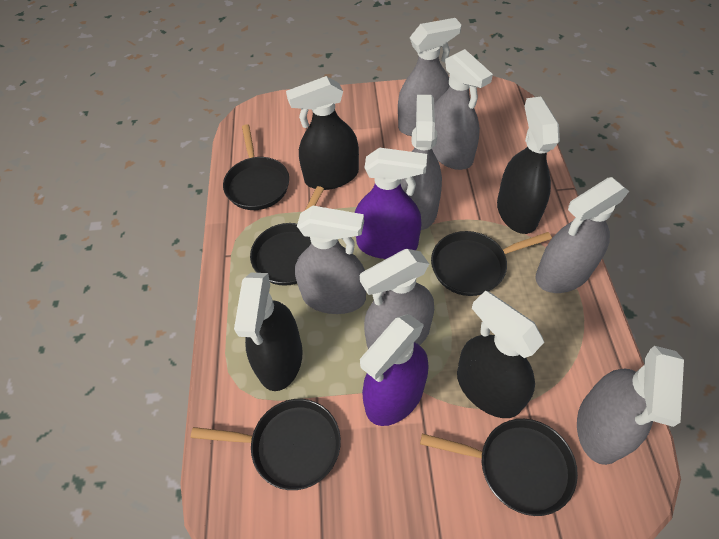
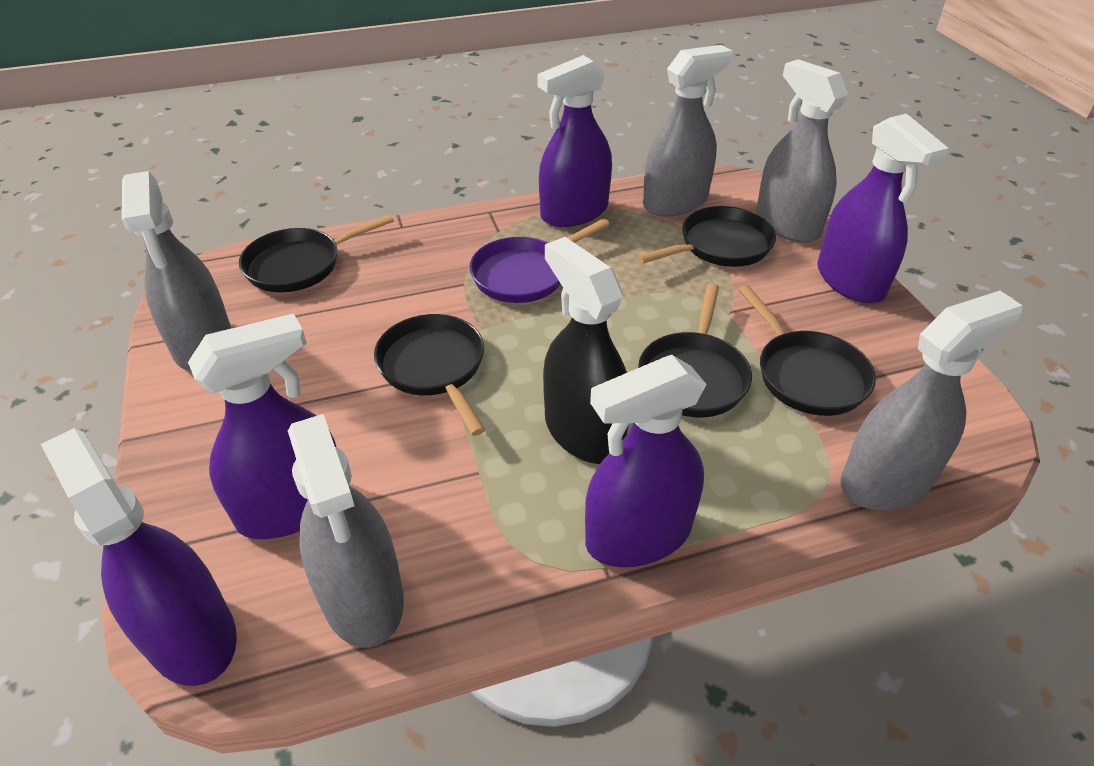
black spray bottle: [234,273,303,391] [286,76,359,190] [457,290,544,418] [497,97,560,234] = 4 -> [543,237,629,464] = 1
grey spray bottle: [295,206,366,314] [360,249,434,349] [398,18,462,136] [400,95,442,230] [432,49,493,170] [536,177,629,293] [577,346,684,465] = 7 -> [122,171,231,372] [288,414,404,648] [643,45,733,217] [756,59,848,243] [841,291,1023,510] = 5
purple pan: none = 0 -> [469,218,610,303] = 1
purple spray bottle: [354,147,427,259] [360,314,429,426] = 2 -> [41,428,237,686] [188,313,337,539] [537,55,612,227] [585,355,707,567] [817,114,949,303] = 5

